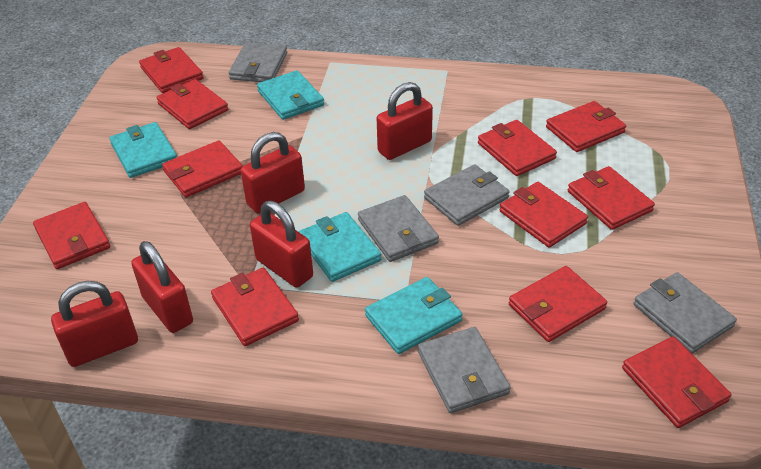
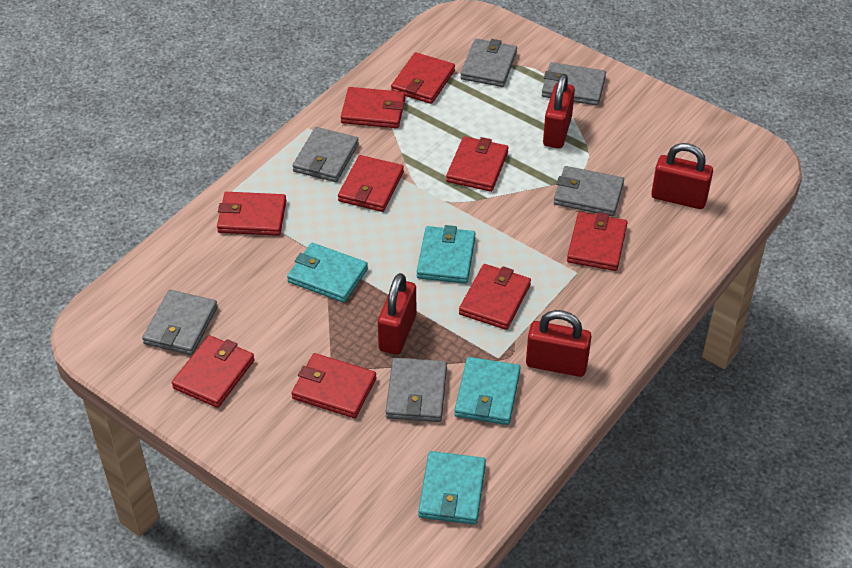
grey wallet: [229,42,287,82] [358,195,439,262] [418,327,511,413] [424,164,510,226] [634,272,737,353] = 5 -> [142,290,218,355] [292,127,359,182] [386,358,447,422] [460,39,517,87] [542,62,606,106] [554,166,624,216] = 6
red padlock: [51,281,138,367] [131,241,193,333] [241,132,305,213] [250,201,313,287] [377,82,433,160] = 5 -> [378,273,416,355] [526,310,592,377] [543,74,575,148] [651,143,713,209] = 4
red wallet: [33,202,110,269] [139,47,204,93] [156,79,228,129] [162,140,243,197] [211,267,299,346] [478,120,557,176] [500,182,588,248] [509,266,607,342] [546,101,626,152] [568,166,655,230] [622,337,731,428] = 11 -> [172,335,255,408] [217,192,287,236] [291,353,377,418] [338,155,404,212] [341,87,405,128] [391,52,455,104] [446,136,508,192] [459,264,531,330] [567,212,627,271] = 9

